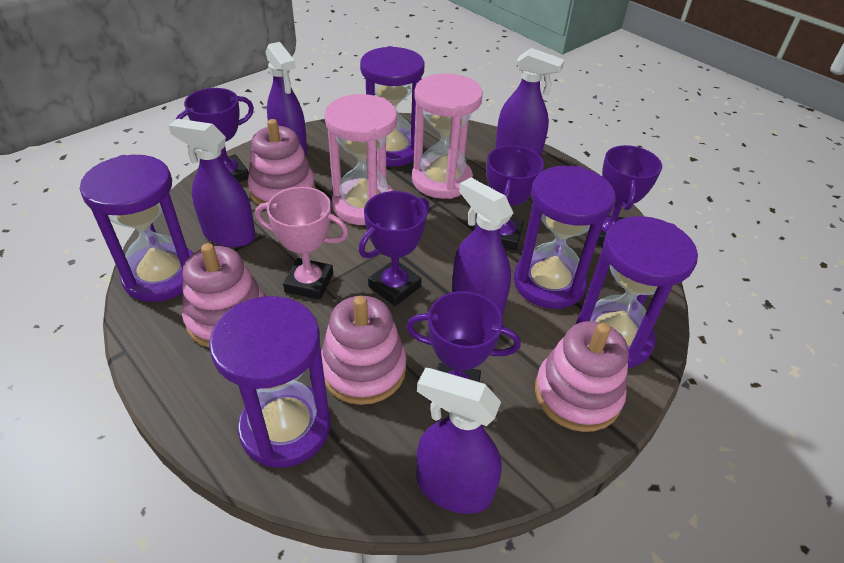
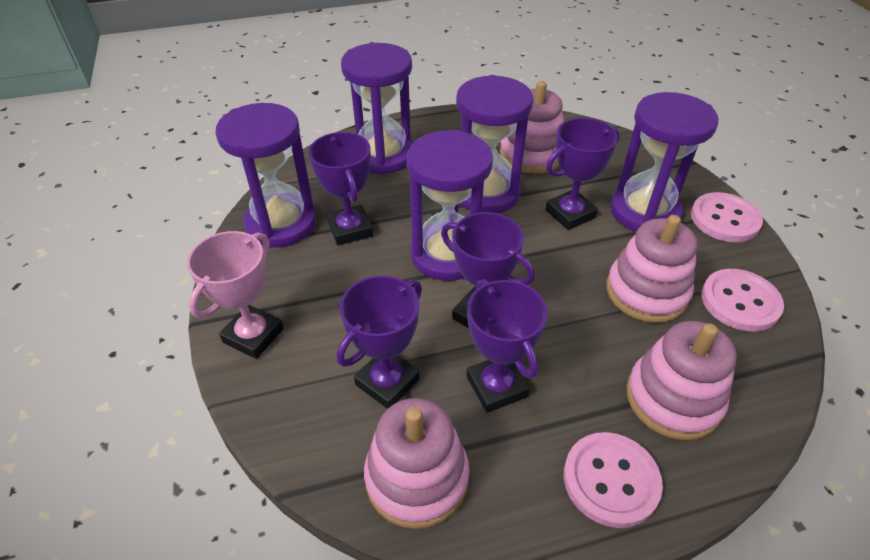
pink button: none = 0 -> [564,432,663,528] [691,192,763,242] [701,269,784,332] = 3
pink hourglass: [324,94,397,225] [412,73,483,199] = 2 -> none = 0
purple spray bottle: [168,119,256,247] [265,42,307,156] [416,368,502,514] [452,178,513,316] [495,48,565,156] = 5 -> none = 0

